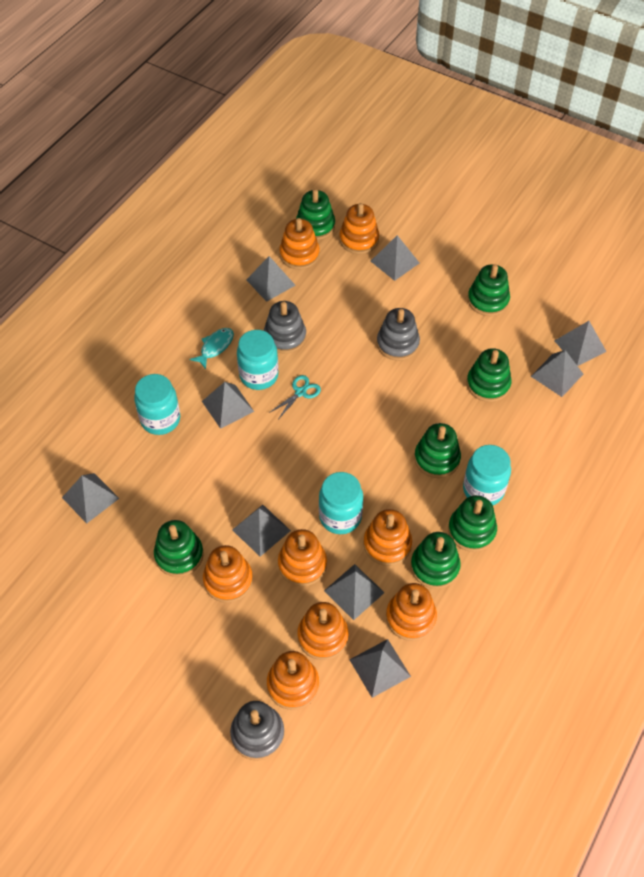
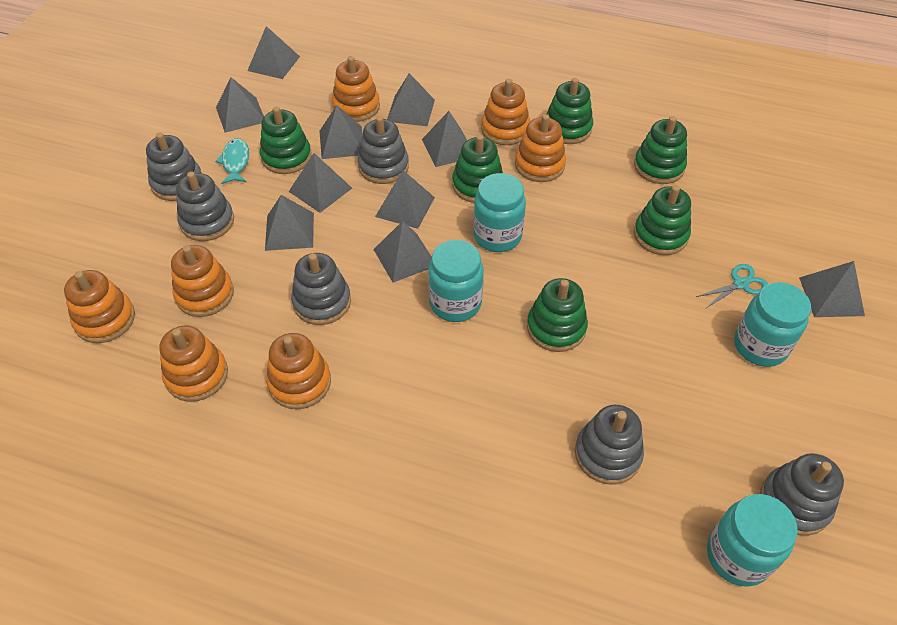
green stacking toy: [154,520,204,577] [296,189,335,240] [411,532,461,589] [414,423,461,478] [448,495,497,552] [467,348,511,402] [468,264,510,316] = 7 -> [260,106,312,174] [452,135,503,203] [527,278,588,352] [546,78,593,144] [634,116,687,184] [634,185,691,255] = 6
grey pyramid: [62,473,119,524] [202,382,254,429] [232,505,291,557] [246,256,296,302] [324,564,385,620] [349,639,411,698] [371,235,419,281] [531,350,583,397] [555,321,607,366] = 9 -> [216,77,264,133] [247,26,300,79] [265,195,314,251] [289,153,352,213] [319,105,363,159] [373,221,432,282] [375,170,435,229] [387,73,435,126] [422,111,467,167] [799,261,865,317] = 10
grey stacking toy: [230,701,285,761] [264,301,306,353] [377,308,420,361] = 3 -> [146,133,202,201] [176,171,234,241] [291,253,351,325] [358,116,409,184] [575,405,644,484] [760,453,844,536] = 6
orange stacking toy: [203,545,253,603] [267,651,319,710] [278,529,327,586] [279,218,320,269] [297,602,349,660] [339,203,379,254] [363,509,412,566] [386,583,437,641] = 8 -> [64,270,135,343] [160,326,228,402] [171,245,234,317] [266,333,331,409] [332,56,380,122] [481,79,530,145] [515,114,566,182] = 7

